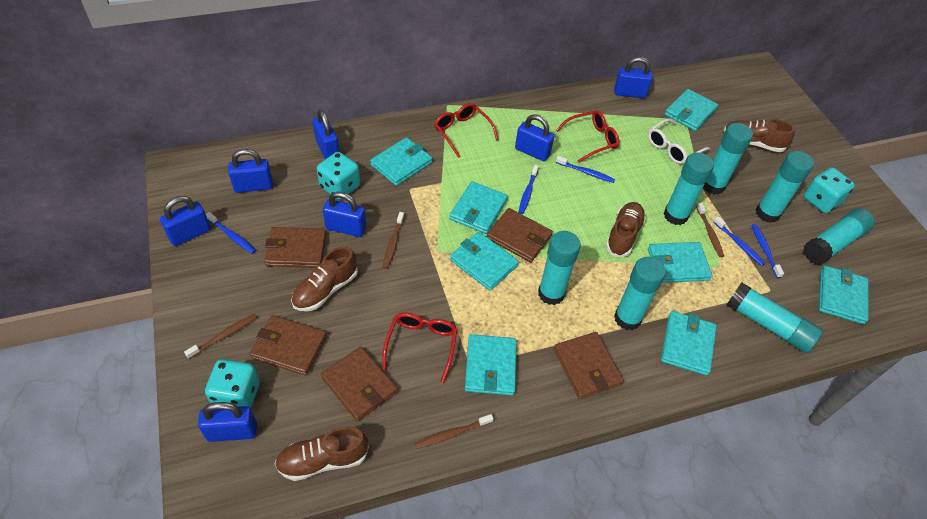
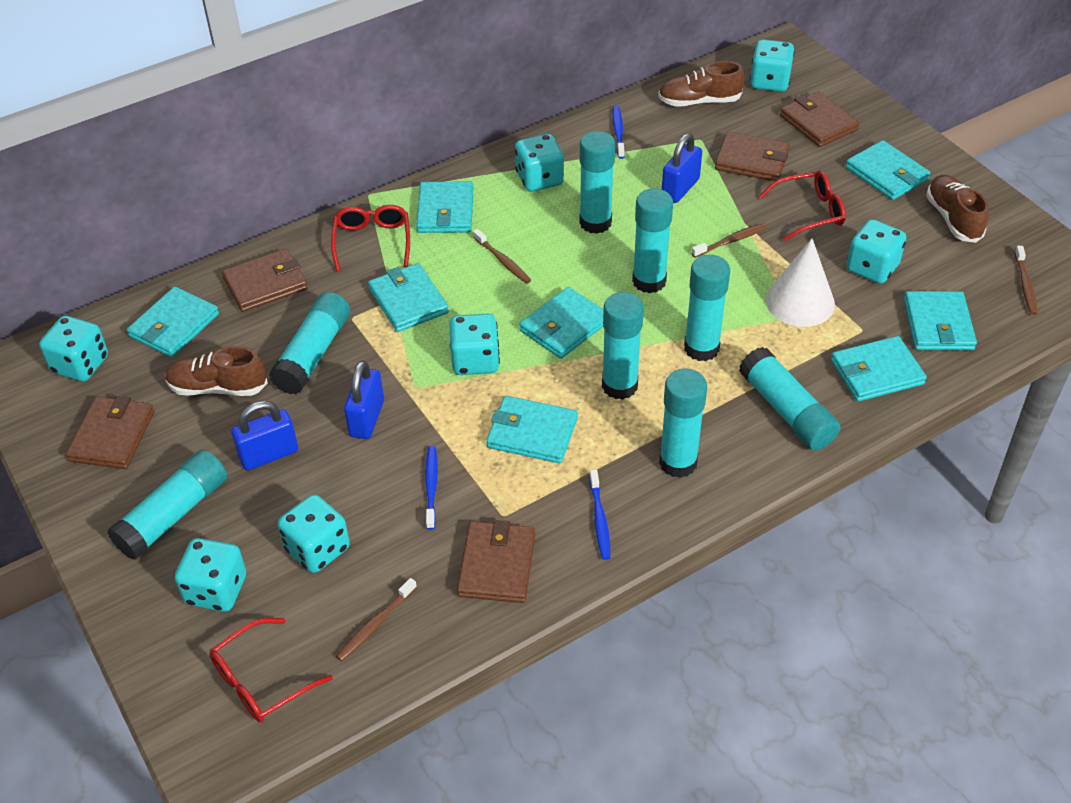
blue padlock: [160,196,211,246] [198,402,257,442] [228,149,273,193] [313,110,339,159] [323,192,366,237] [515,114,554,161] [614,57,653,98] = 7 -> [231,401,298,471] [344,360,384,439] [662,133,702,203] = 3
blue toothbrush: [206,212,256,254] [518,165,539,214] [556,156,615,183] [713,216,765,266] [751,224,784,278] = 5 -> [425,446,438,530] [589,470,611,560] [612,106,625,159] = 3
brown shoe: [275,427,369,481] [291,246,358,311] [606,202,646,257] [724,119,795,152] = 4 -> [165,346,268,396] [658,61,744,107] [926,175,989,243] = 3
turquoise dice: [205,359,260,408] [317,152,360,200] [804,167,855,213] = 3 -> [39,316,108,382] [175,538,246,612] [278,494,350,573] [449,313,500,375] [515,134,564,192] [750,39,795,92] [846,219,906,284] = 7
turquoise glue stick: [538,231,581,305] [614,257,666,330] [664,152,714,225] [703,123,753,195] [727,282,823,353] [756,151,814,223] [803,209,875,265] = 7 -> [107,450,227,560] [269,292,350,394] [579,131,615,234] [602,292,644,400] [632,188,673,293] [659,368,707,478] [684,255,730,361] [739,347,841,451] = 8
white cone: none = 0 -> [766,239,835,327] = 1
white glasses: [648,119,711,164] = 1 -> none = 0

